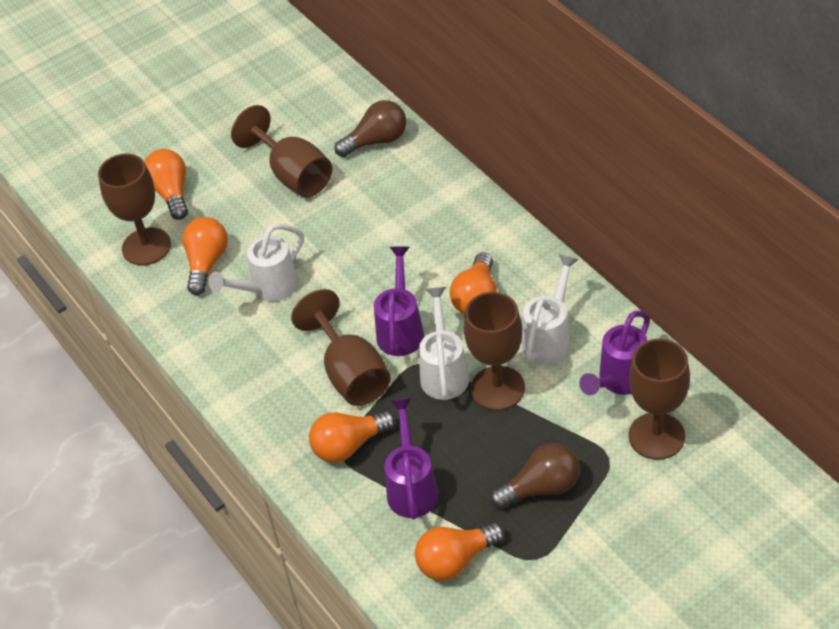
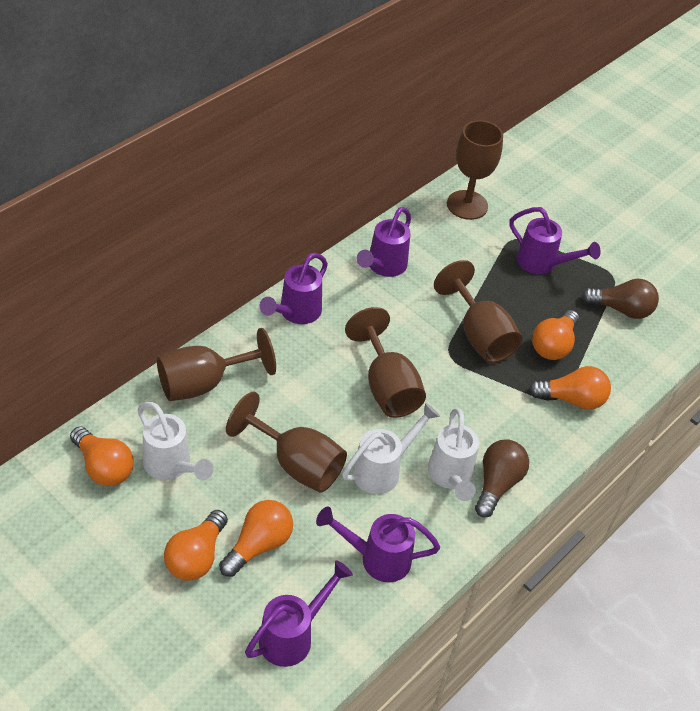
purple watering can: [374,247,424,356] [384,398,439,519] [579,311,650,395] = 3 -> [245,560,353,667] [259,252,328,324] [316,507,440,582] [357,207,411,277] [509,207,601,274] = 5

